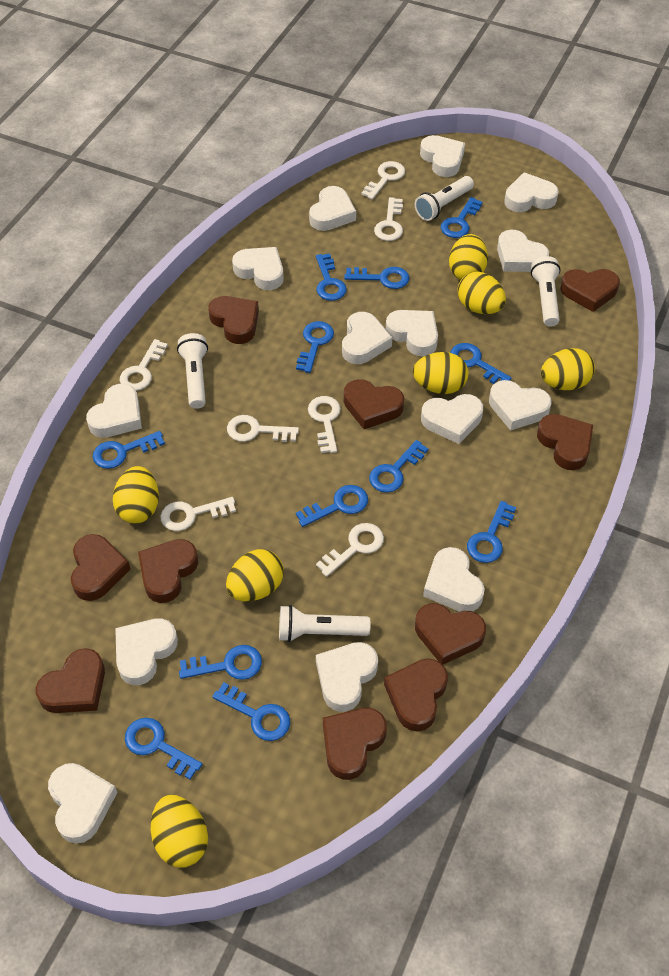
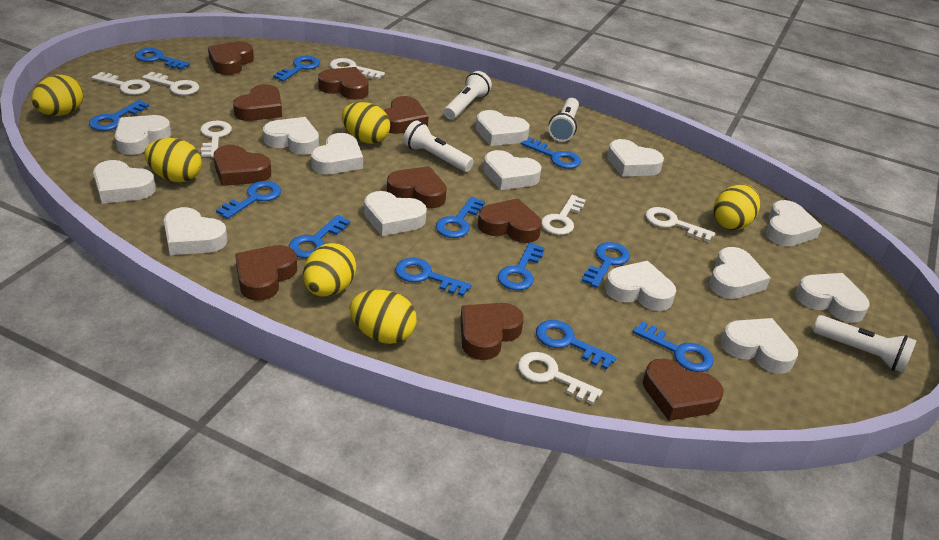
yellow egg: [113,466,159,523] [151,795,208,867] [226,549,284,601] [413,352,468,394] [449,234,488,280] [458,272,506,314] [541,348,595,390] = 7 -> [31,75,83,116] [144,138,202,182] [303,243,356,297] [342,102,390,144] [349,290,417,344] [713,184,760,230] = 6

